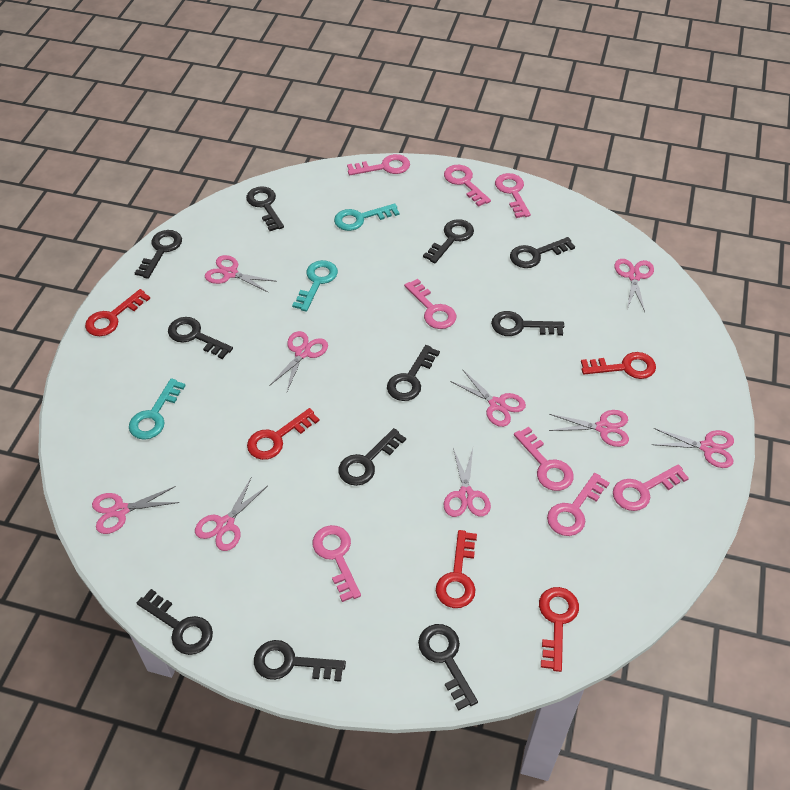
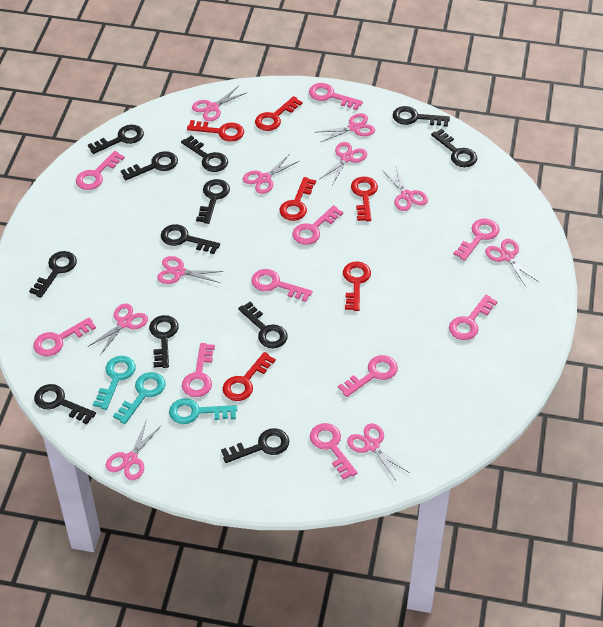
black key: [135,230,182,279] [137,589,213,655] [168,317,233,359] [246,187,284,231] [254,640,346,682] [338,428,406,486] [387,345,440,401] [418,624,478,711] [423,219,474,263] [491,311,564,336] [510,237,575,268] = 11 -> [29,251,77,298] [34,384,96,424] [88,125,144,154] [121,151,178,181] [149,315,179,368] [161,224,220,254] [181,136,228,172] [196,179,230,224] [221,428,289,463] [238,302,288,348] [393,106,450,127] [431,129,477,167] = 12
pink key: [313,525,361,602] [347,154,410,175] [404,279,456,329] [444,165,491,207] [495,173,531,218] [514,427,574,491] [547,473,610,536] [613,464,689,511] = 8 -> [33,317,96,356] [76,151,125,190] [182,343,215,397] [251,269,312,302] [292,205,343,245] [309,83,363,110] [310,423,357,480] [338,355,398,397] [449,295,498,340] [454,219,499,261] = 10
pink scissors: [92,486,180,534] [195,478,267,551] [205,255,277,293] [270,331,328,391] [444,448,491,517] [450,370,526,427] [549,410,629,447] [614,259,654,312] [652,428,734,468] = 9 -> [88,303,148,355] [106,422,162,480] [157,256,224,284] [192,86,248,121] [243,155,299,194] [317,113,375,142] [320,142,367,185] [347,423,410,481] [382,167,428,211] [485,239,539,287] = 10
red key: [85,289,150,336] [247,408,320,460] [436,530,477,608] [539,587,579,672] [581,352,656,379] = 5 -> [187,120,244,142] [223,352,276,401] [255,96,303,131] [279,177,316,221] [343,261,371,311] [351,177,378,221] = 6

